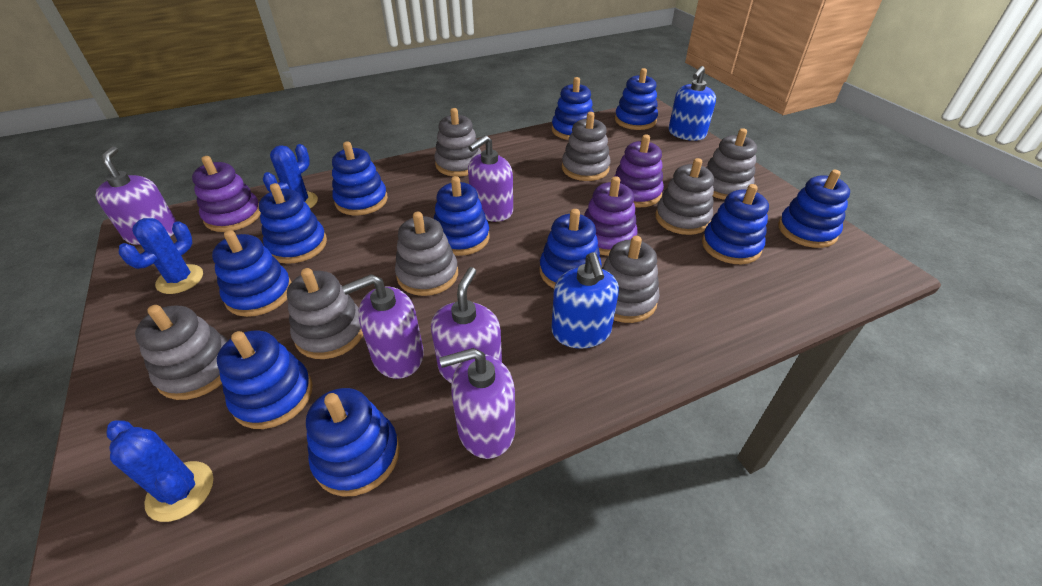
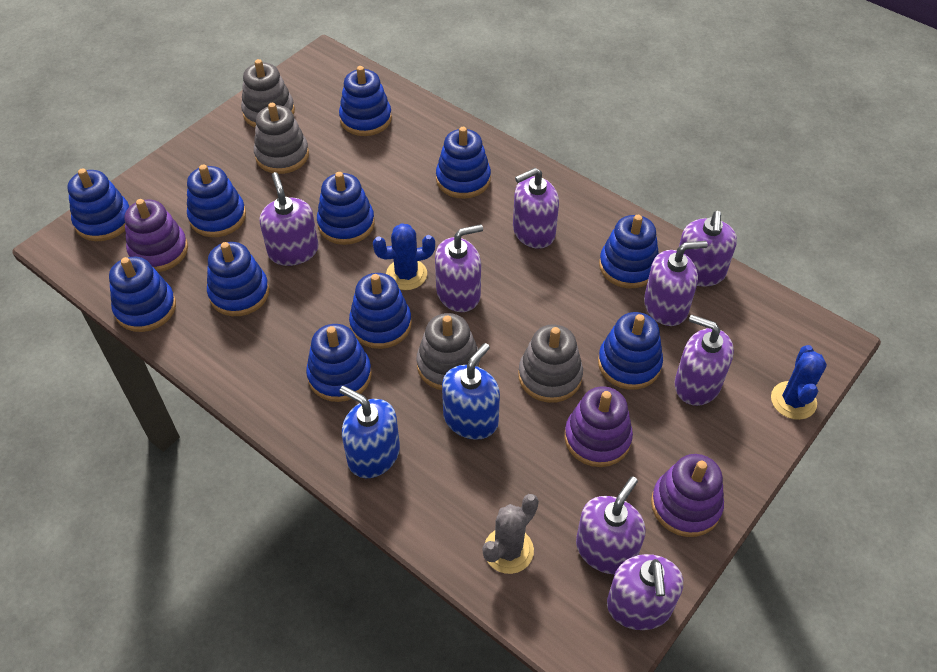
blue cactus: [106,420,213,522] [119,218,203,294] [263,144,318,208] = 3 -> [373,223,435,290] [771,345,827,420] = 2
grey cactus: none = 0 -> [482,494,539,574] = 1
grey stacking toy: [135,305,228,400] [287,268,363,359] [395,212,458,296] [434,108,481,177] [562,112,610,181] [602,236,660,323] [655,158,714,235] [705,128,757,200] = 8 -> [241,59,295,127] [254,103,309,174] [417,313,480,390] [518,324,583,403] = 4
purple soap dispenser: [96,146,177,245] [342,274,424,379] [431,267,502,383] [439,348,515,459] [468,135,513,222] = 5 -> [260,172,319,266] [435,224,483,312] [513,168,559,249] [576,476,646,574] [607,554,683,630] [644,241,708,326] [675,314,734,406] [679,211,737,287] = 8

